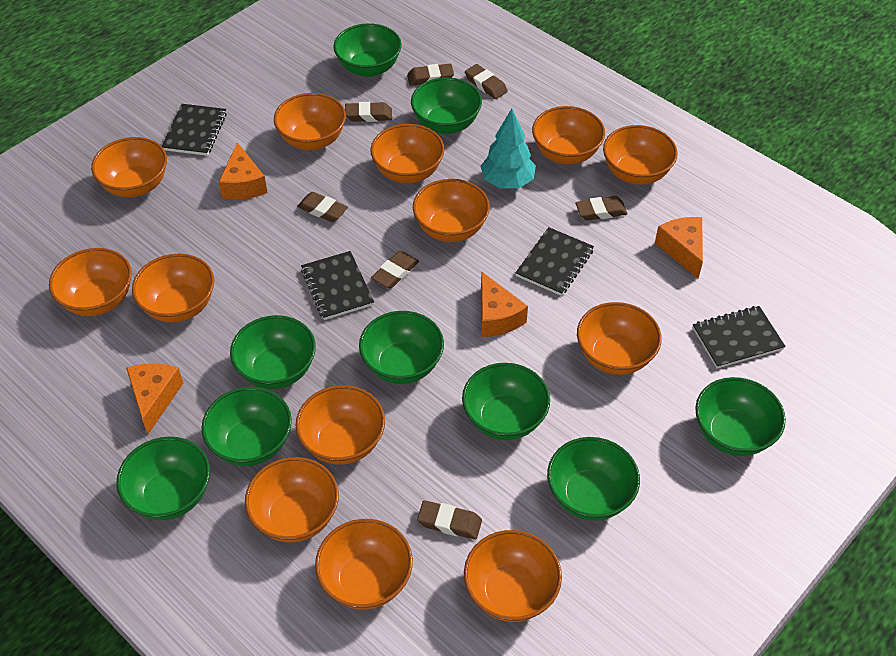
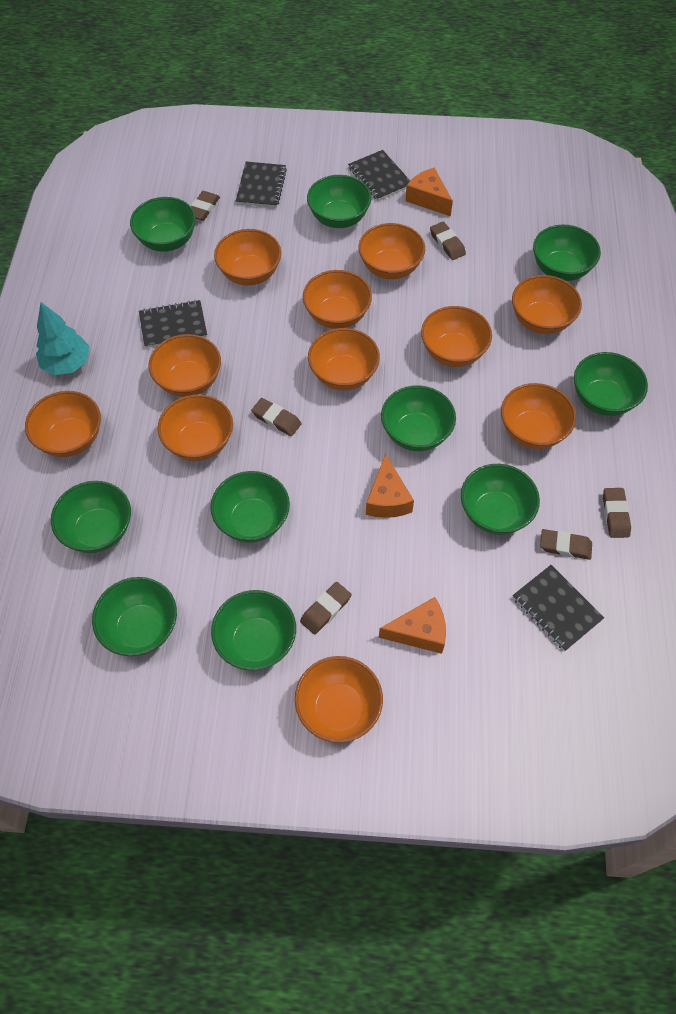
brown eraser: [297,192,348,222] [345,102,392,122] [371,251,419,288] [407,64,454,86] [417,500,482,540] [465,64,508,99] [575,196,628,221] = 7 -> [191,191,220,221] [251,398,301,436] [300,582,351,635] [430,222,466,260] [540,529,592,560] [603,488,631,538] = 6
green bowl: [116,437,210,520] [202,387,292,466] [230,315,316,389] [333,23,402,77] [359,311,444,384] [411,77,482,134] [462,363,550,440] [547,437,640,521] [695,377,786,456] = 9 -> [51,481,131,553] [92,577,177,656] [130,197,196,252] [210,471,290,543] [211,590,296,670] [307,175,371,228] [381,385,456,451] [461,464,540,535] [533,225,601,281] [574,352,648,416] = 10
orange bowl: [49,248,132,316] [91,137,167,197] [132,254,214,323] [245,457,339,543] [274,93,346,150] [296,385,385,465] [315,519,413,610] [370,124,444,183] [413,179,490,242] [464,530,562,622] [532,106,605,164] [577,302,662,375] [603,125,678,185] = 13 -> [25,391,101,457] [149,334,221,397] [158,394,233,461] [214,229,281,286] [295,656,383,743] [303,270,372,329] [308,328,380,390] [358,223,425,279] [421,306,492,367] [501,383,576,449] [512,275,582,334] = 11
orange cheese: [126,363,183,434] [219,142,268,200] [481,272,528,337] [655,217,703,279] = 4 -> [366,454,414,518] [379,597,446,654] [405,168,453,216] = 3

